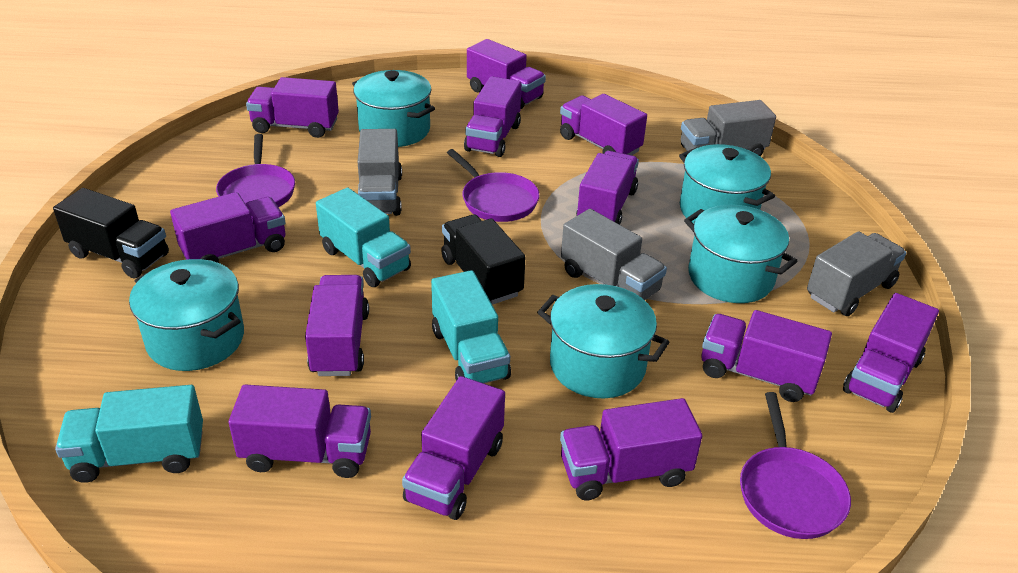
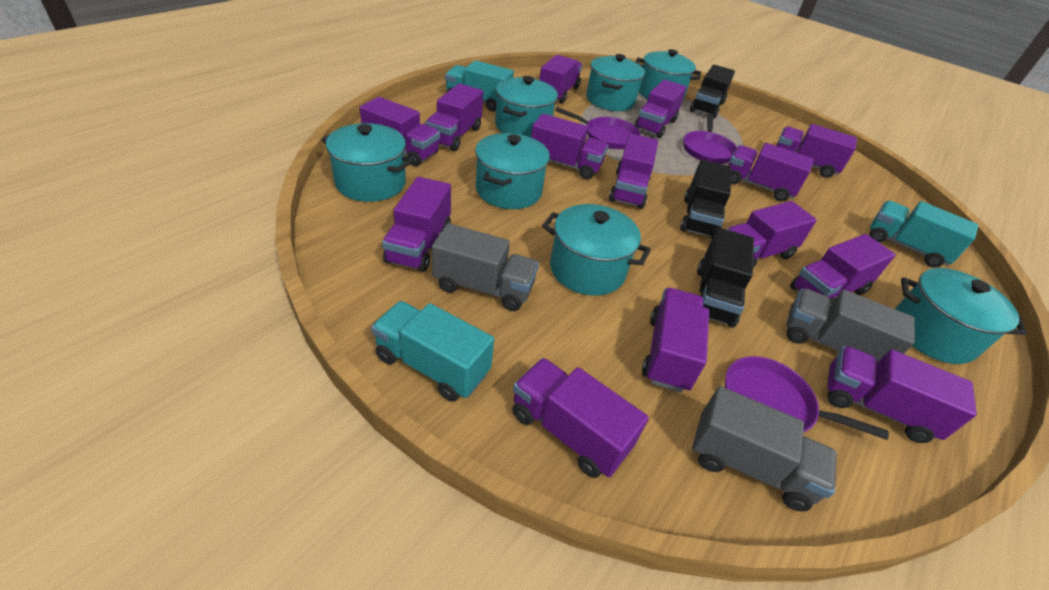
black truck: [53,188,169,278] [441,214,525,305] = 2 -> [680,160,731,239] [690,65,735,119] [697,228,754,327] = 3
grey truck: [358,129,402,216] [561,209,667,300] [681,100,776,156] [807,231,906,316] = 4 -> [432,223,539,311] [692,386,837,511] [786,289,915,363] = 3
purple truck: [170,192,286,263] [229,385,371,478] [246,77,339,138] [305,275,369,376] [402,376,505,520] [464,76,522,157] [467,39,546,109] [560,94,647,155] [560,398,702,500] [576,151,639,225] [701,310,832,402] [843,293,939,413] = 12 -> [360,97,440,166] [382,177,451,272] [425,83,483,151] [512,358,649,478] [531,114,608,180] [539,55,582,104] [609,133,658,209] [634,79,686,138] [642,288,709,392] [726,201,817,268] [728,143,814,202] [776,124,857,178] [790,234,896,305] [827,346,977,443] = 14
turquoise pot: [129,259,244,371] [352,70,435,147] [537,284,670,398] [679,144,775,224] [684,205,797,303] = 5 -> [322,123,414,202] [475,133,550,209] [495,76,558,137] [542,204,651,296] [586,54,645,111] [636,49,701,99] [895,268,1027,364] = 7

